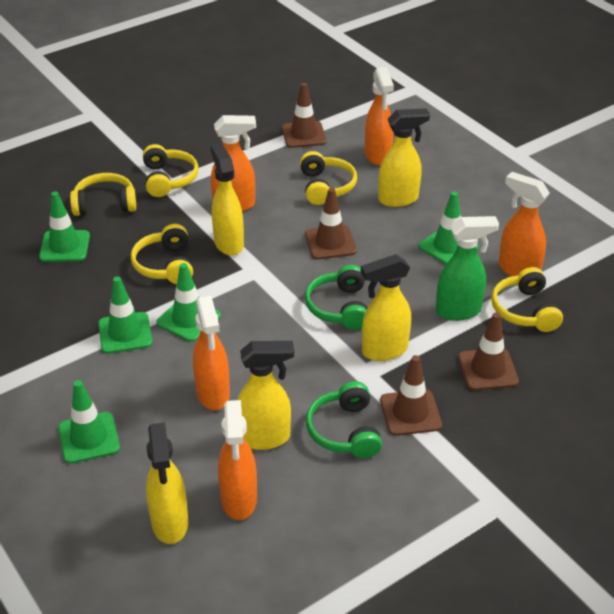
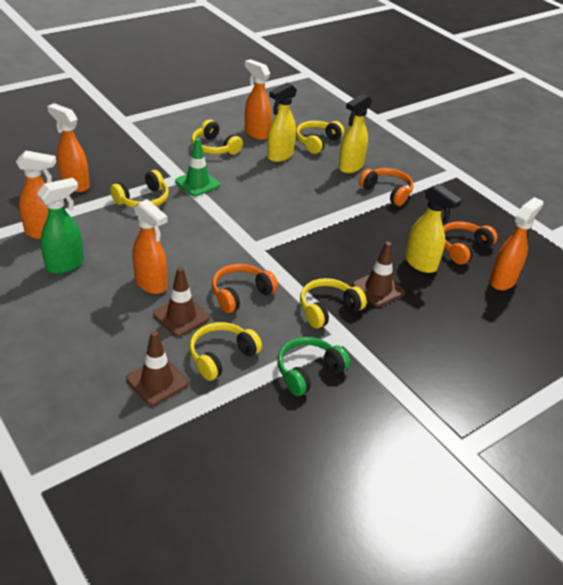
brown traffic cone: [282,83,327,148] [305,188,357,260] [380,355,442,436] [458,312,519,390] = 4 -> [126,331,188,406] [153,267,210,337] [352,242,405,307] = 3
green headphones: [305,265,368,330] [306,381,382,458] = 2 -> [277,337,350,396] = 1
green traffic cone: [39,191,90,262] [58,380,120,464] [98,277,153,354] [157,263,221,342] [419,192,479,264] = 5 -> [175,138,220,196] = 1
orange headphones: none = 0 -> [212,264,278,313] [359,168,414,206] [443,222,497,264] = 3
yellow spray bottle: [146,422,188,544] [210,143,244,256] [237,341,294,450] [361,254,411,361] [378,108,430,207] = 5 -> [267,82,297,162] [339,94,372,173] [405,184,462,273] = 3

